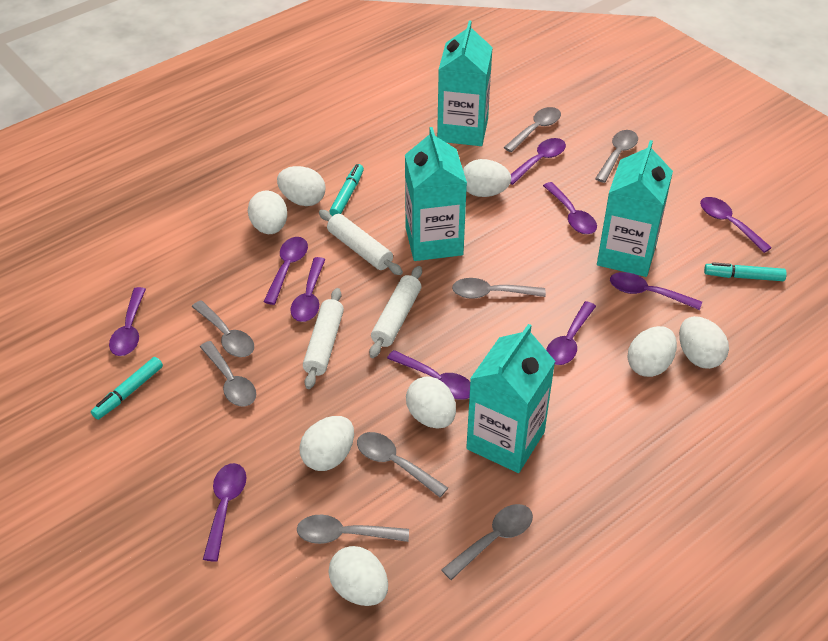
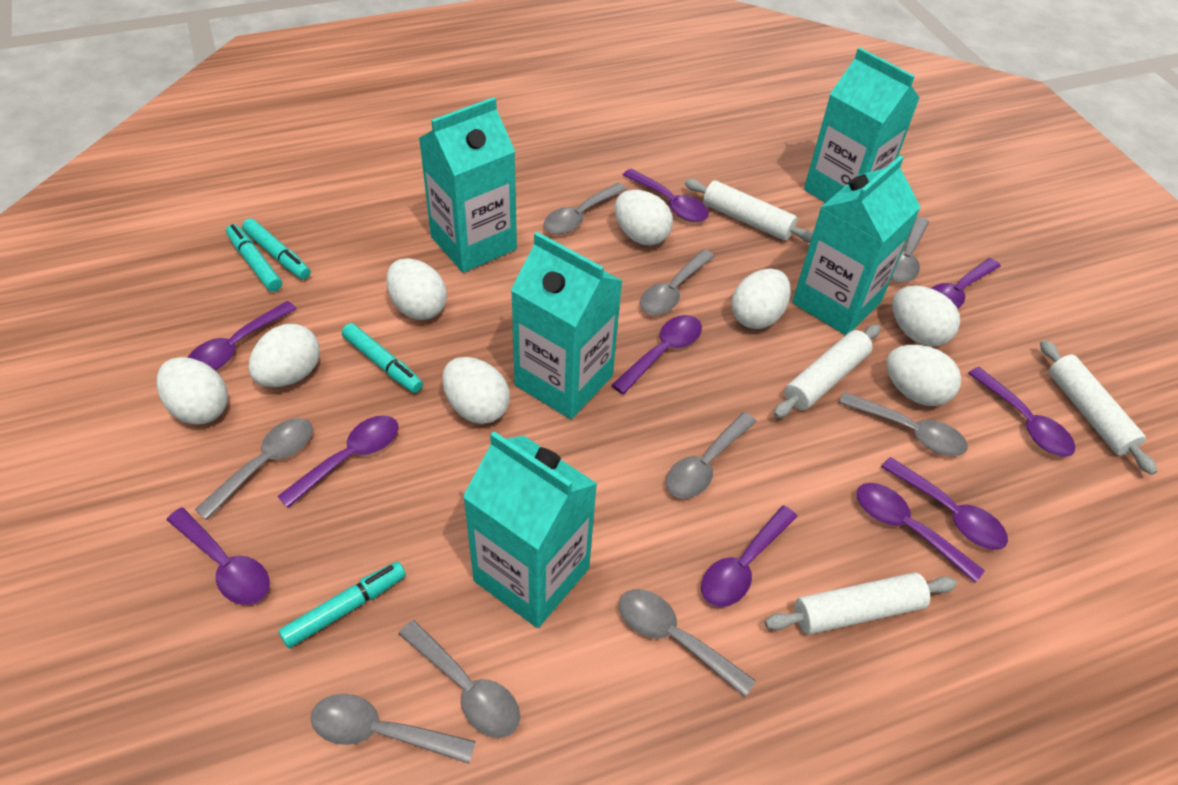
grey spoon: [192,300,254,357] [200,341,256,406] [297,515,409,544] [357,432,448,497] [441,504,533,580] [452,278,546,299] [504,107,561,152] [595,130,638,183] = 8 -> [195,418,313,520] [311,694,476,764] [398,620,520,738] [544,183,627,234] [619,589,756,697] [640,249,715,315] [666,412,757,499] [839,392,968,456] [891,217,929,283] = 9
turquoise carton: [405,127,467,261] [437,21,493,146] [466,324,555,473] [597,140,673,277] = 4 -> [419,97,517,273] [463,431,597,628] [511,232,622,419] [792,155,921,335] [804,47,920,203] = 5
turquoise marker: [91,357,163,420] [329,164,364,216] [704,262,787,281] = 3 -> [226,224,282,292] [242,218,311,279] [279,562,406,648] [342,323,423,393] = 4
white rolling pin: [303,288,344,389] [319,210,403,275] [369,266,422,358] = 3 -> [685,179,813,243] [765,572,957,635] [774,324,880,418] [1040,340,1157,475] = 4

